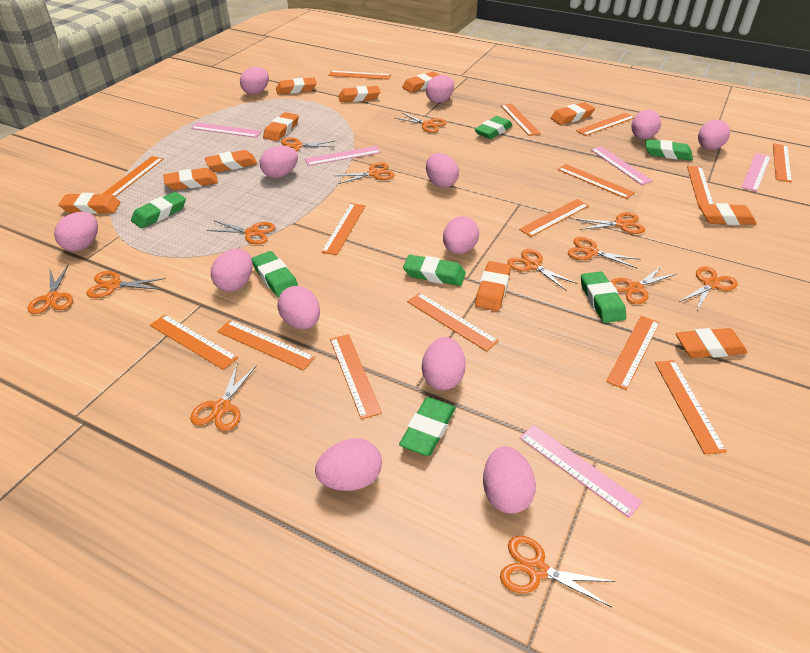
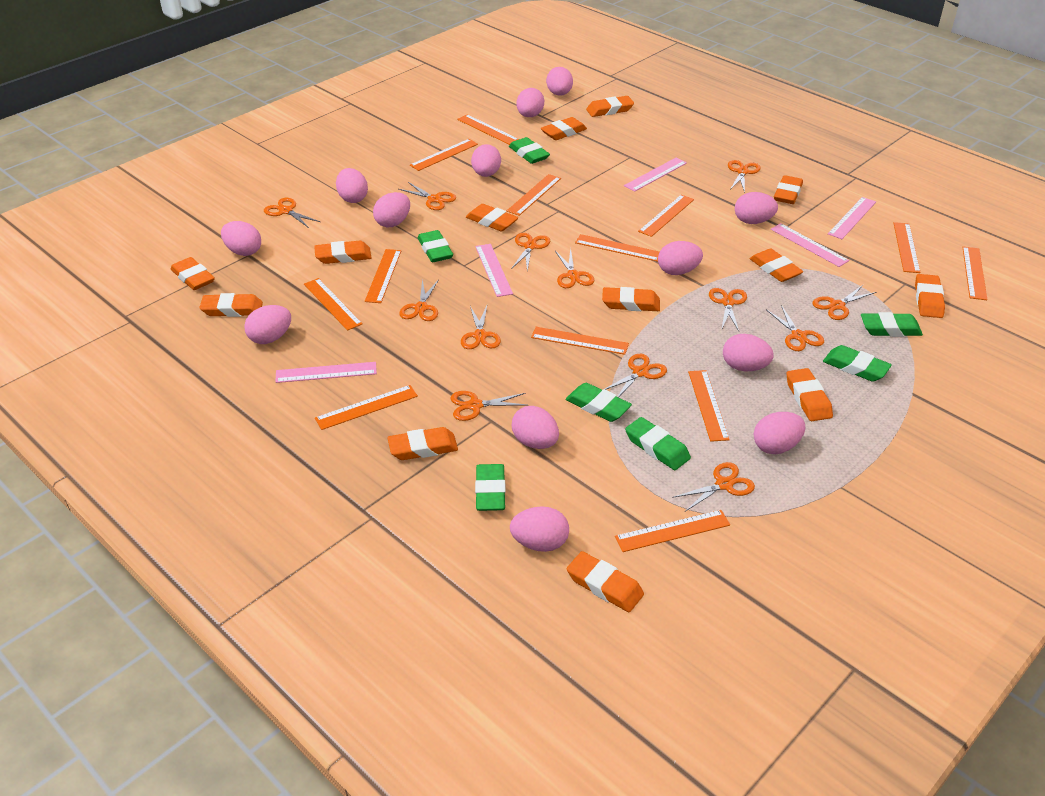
orange eraser: [58,193,120,214] [163,168,218,190] [205,150,257,172] [263,112,299,141] [276,78,317,94] [338,86,380,102] [402,72,439,93] [475,261,511,311] [551,102,595,125] [676,328,747,358] [699,203,756,225] = 11 -> [171,257,215,290] [199,293,263,317] [314,240,371,264] [387,427,458,460] [466,204,518,231] [541,117,587,140] [567,551,644,612] [586,96,634,117] [602,287,660,311] [750,249,803,282] [774,175,803,204] [786,368,833,421] [915,274,945,318] = 13
orange ruler: [102,156,164,197] [150,315,238,370] [217,320,315,370] [321,203,365,255] [328,71,391,80] [330,334,382,419] [407,293,499,352] [501,104,541,136] [519,199,589,237] [558,164,635,199] [576,113,634,136] [606,316,660,390] [655,360,727,454] [687,166,714,209] [773,143,792,183] = 15 -> [304,278,363,331] [315,385,418,430] [365,249,401,303] [410,139,478,171] [457,115,519,145] [507,174,561,216] [531,327,629,355] [575,234,659,262] [615,510,730,552] [638,195,694,237] [688,370,730,442] [894,222,920,273] [962,247,988,300] = 13

